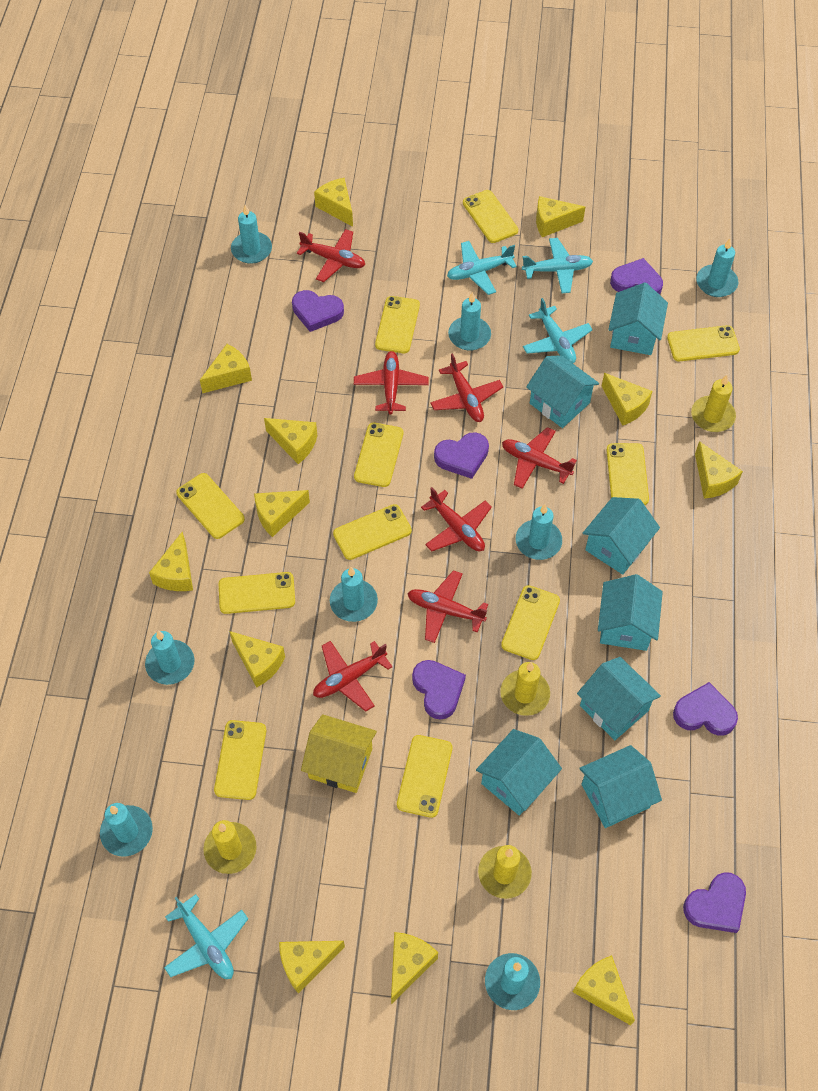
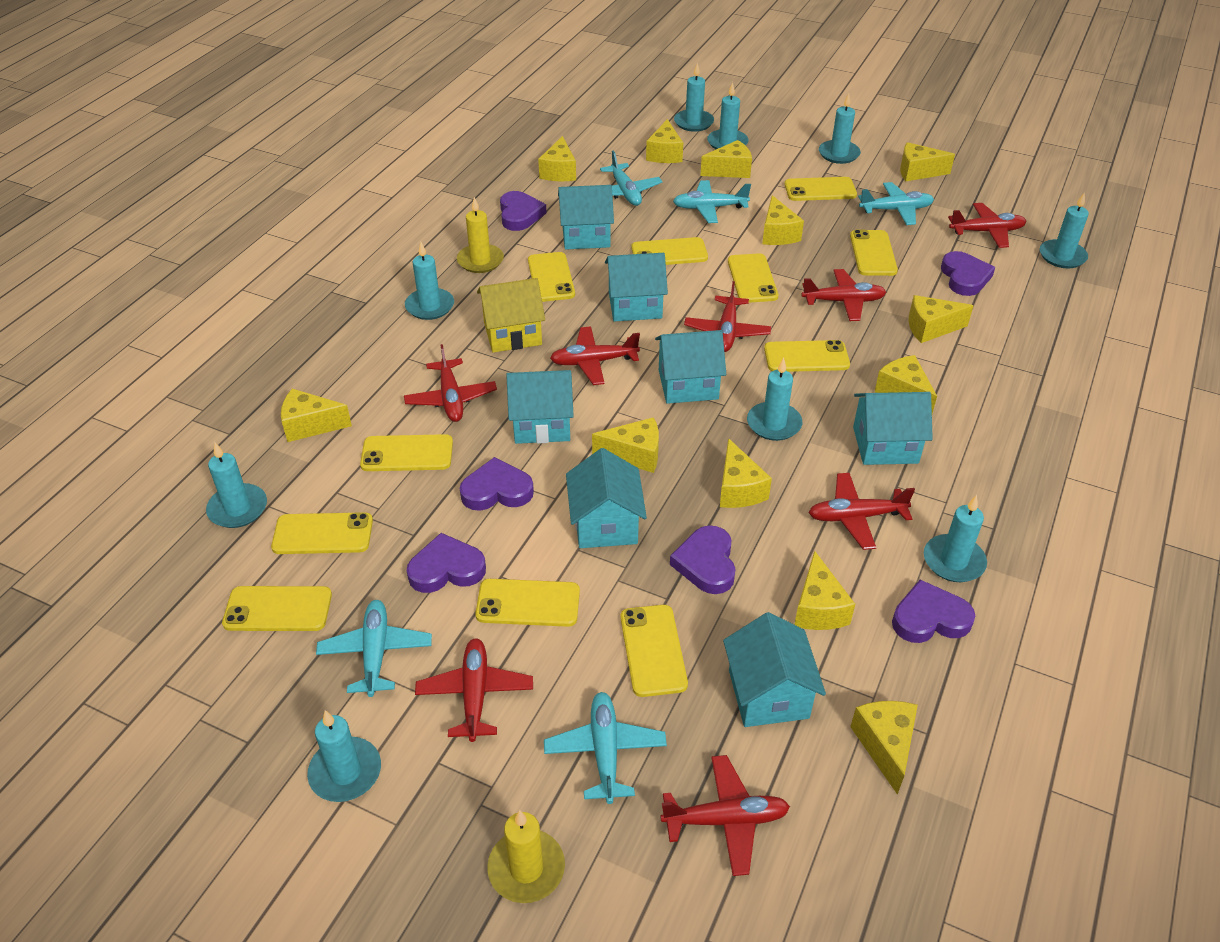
red plane: [297,229,365,282] [313,641,392,712] [354,351,428,414] [407,570,488,643] [421,487,492,551] [430,353,503,422] [502,427,577,489] = 7 -> [404,344,497,422] [415,638,533,742] [550,327,640,385] [660,755,790,876] [684,281,771,352] [801,269,886,321] [809,473,915,550] [948,203,1027,248] = 8
turquoise candle: [100,803,153,857] [145,631,194,685] [231,205,272,264] [330,567,378,622] [448,292,491,351] [485,953,540,1010] [516,504,562,560] [696,239,738,297] = 8 -> [206,442,267,528] [307,710,381,802] [405,242,454,320] [674,63,714,132] [707,82,749,149] [747,357,802,441] [819,93,861,164] [924,495,987,582] [1040,192,1089,268] = 9
turquoise plane: [164,894,248,979] [447,241,517,295] [522,238,593,294] [523,298,593,363] = 4 -> [316,600,432,697] [544,692,667,804] [600,150,662,206] [673,180,751,223] [858,182,934,225] = 5
yellow candle: [204,820,257,874] [478,845,532,899] [500,662,550,716] [691,375,736,432] = 4 -> [457,197,504,273] [487,810,565,903] = 2

